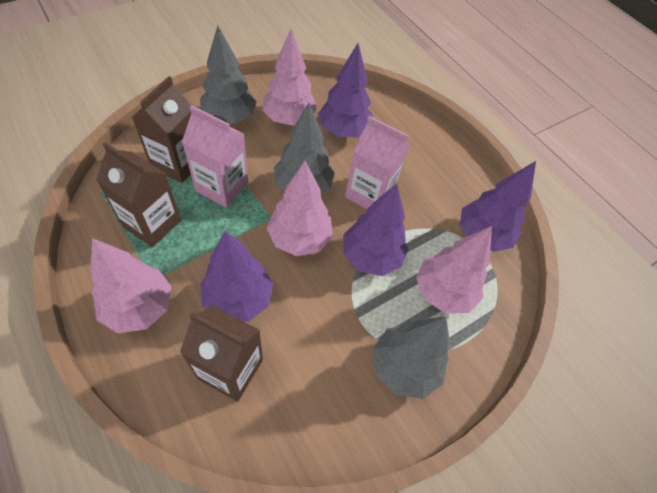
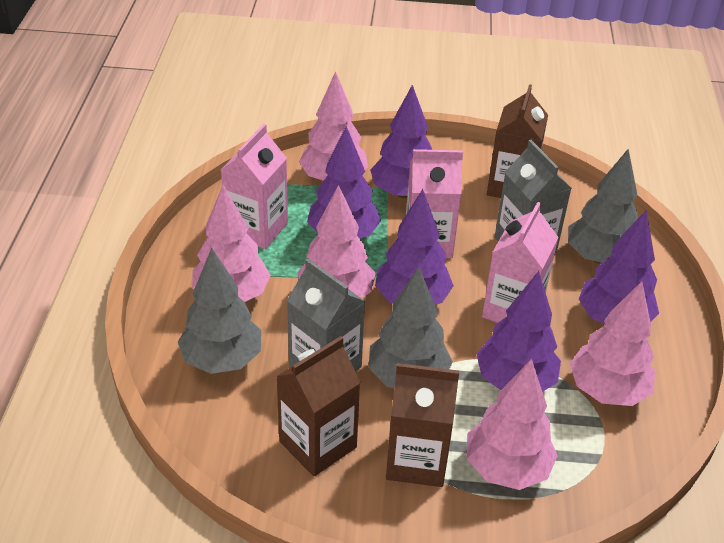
grey carton: none = 0 -> [287,259,366,372] [495,140,572,253] = 2
pink carton: [182,105,248,208] [345,116,410,209] = 2 -> [221,124,288,249] [406,149,463,258] [482,202,559,323] = 3
pink tree: [90,238,172,333] [262,29,318,126] [267,161,333,256] [416,226,492,314] = 4 -> [192,185,271,302] [297,185,376,298] [299,71,368,181] [467,359,558,490] [570,281,655,406] = 5
purple tree: [200,231,273,322] [318,43,373,137] [343,183,408,276] [460,161,536,252] = 4 -> [307,126,381,239] [370,85,432,198] [375,189,454,305] [476,271,561,392] [579,210,659,325] = 5

